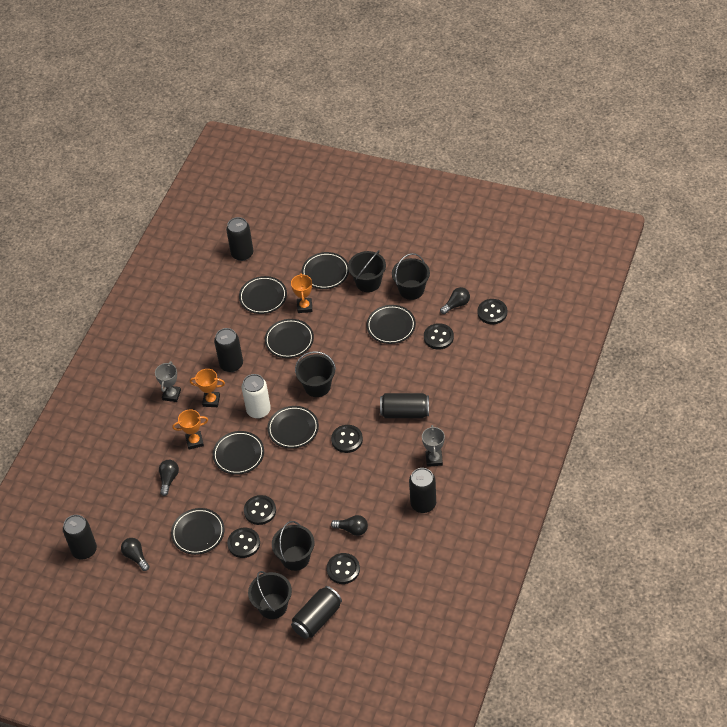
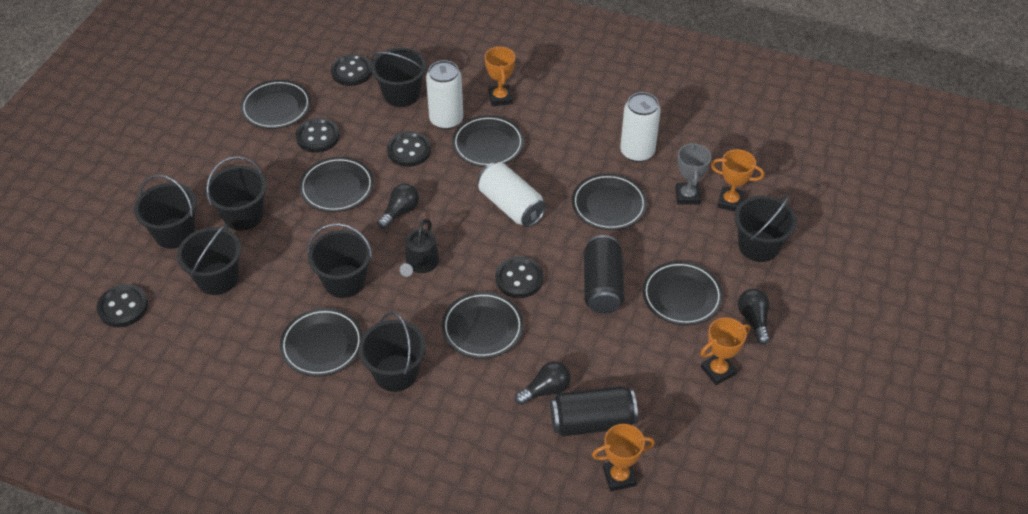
black bucket: [248,571,292,619] [272,521,315,571] [295,351,336,397] [348,250,386,292] [392,253,430,300] = 5 -> [134,174,197,249] [177,224,241,295] [205,156,267,231] [307,223,372,298] [358,312,426,392] [371,48,426,107] [735,195,797,262] = 7
black button: [227,528,260,558] [244,495,276,525] [327,553,360,584] [331,425,363,453] [424,323,454,350] [477,299,507,325] = 6 -> [97,284,148,327] [295,118,340,153] [331,54,372,86] [387,131,431,167] [496,257,543,298] = 5
black can: [63,515,97,560] [214,328,243,372] [226,217,254,261] [291,586,342,639] [380,393,429,418] [409,468,436,513] = 6 -> [550,386,638,436] [584,235,624,314] = 2
black light bulb: [121,538,150,571] [159,460,179,496] [331,515,368,536] [440,287,470,314] = 4 -> [377,184,419,229] [515,362,571,405] [738,289,770,344] = 3
black watering can: none = 0 -> [400,219,439,277] = 1
grey trophy: [155,361,181,402] [422,425,445,467] = 2 -> [676,142,711,205] = 1
orange trophy: [172,410,208,449] [190,369,225,407] [291,273,313,313] = 3 -> [485,46,515,106] [592,424,655,491] [701,318,750,385] [711,149,764,211] = 4
white can: [242,374,271,419] = 1 -> [426,60,463,130] [478,162,546,227] [620,92,661,162] = 3

